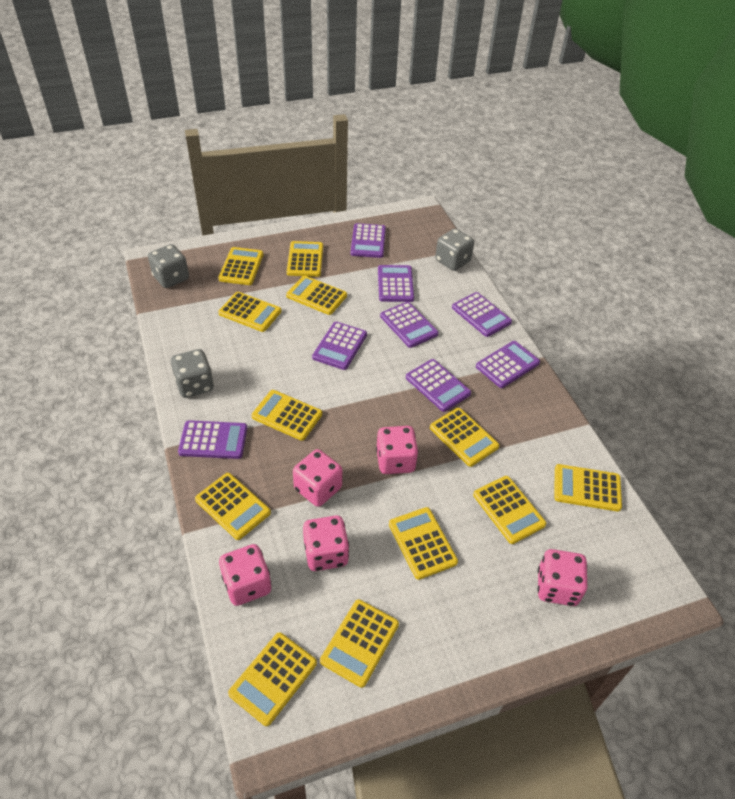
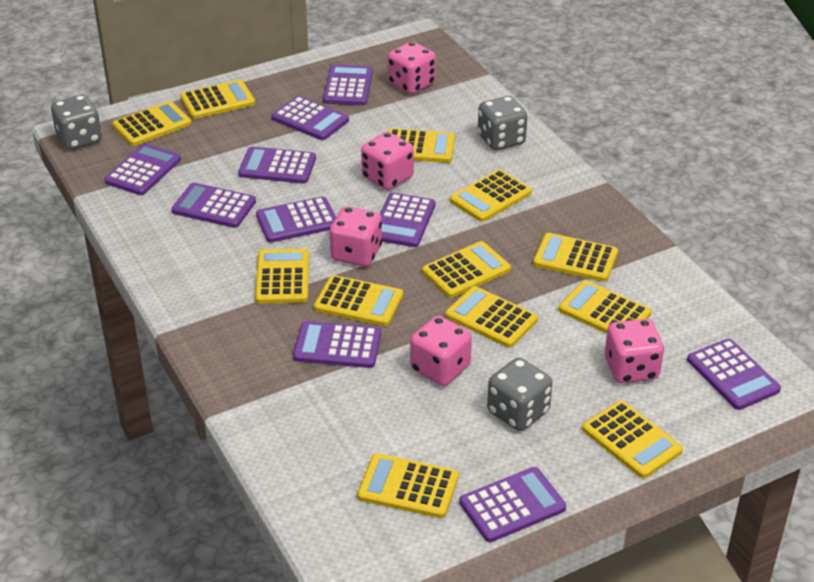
purple calculator: [178,420,247,459] [312,322,367,370] [351,223,386,258] [378,265,414,302] [380,302,439,348] [406,359,471,412] [452,292,512,337] [476,341,540,388] = 8 -> [104,144,181,195] [171,183,256,228] [238,146,316,184] [256,196,336,243] [271,96,349,140] [293,321,381,368] [323,65,373,105] [380,193,435,247] [459,467,566,542] [687,339,781,410] = 10

